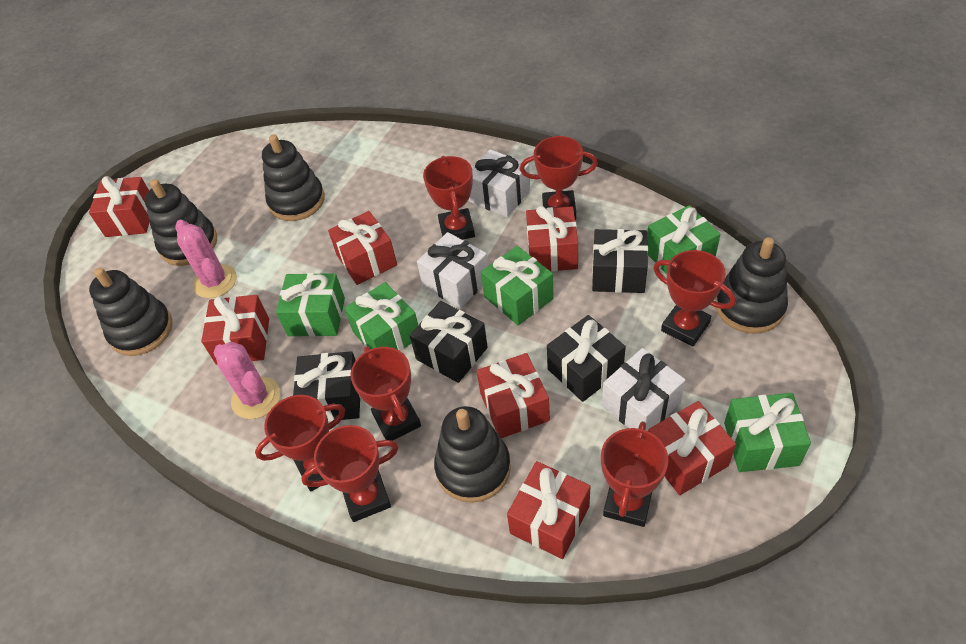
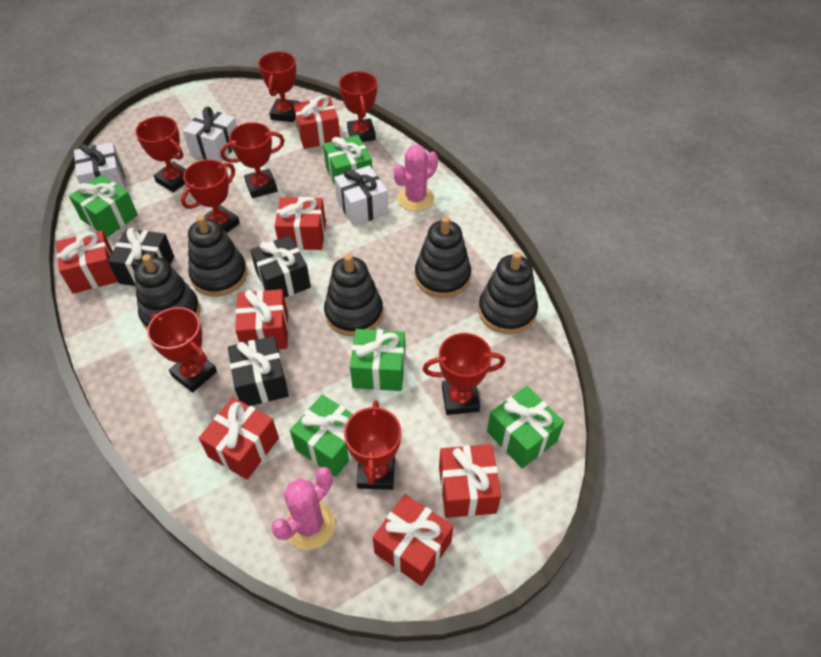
black gift: [293,351,361,422] [410,301,488,383] [547,315,626,402] [592,229,648,293] = 4 -> [108,227,174,286] [228,336,289,406] [250,236,311,298] = 3
red trophy: [255,395,345,491] [301,425,399,522] [350,346,421,441] [423,156,475,240] [520,136,598,220] [601,421,668,527] [653,250,736,346] = 7 -> [135,116,186,192] [147,307,217,393] [181,160,240,233] [220,122,285,198] [258,52,299,122] [339,71,377,142] [344,400,401,490] [423,333,505,415] = 8

